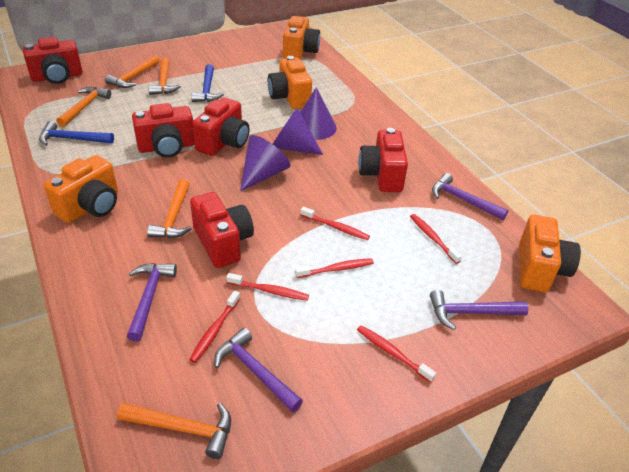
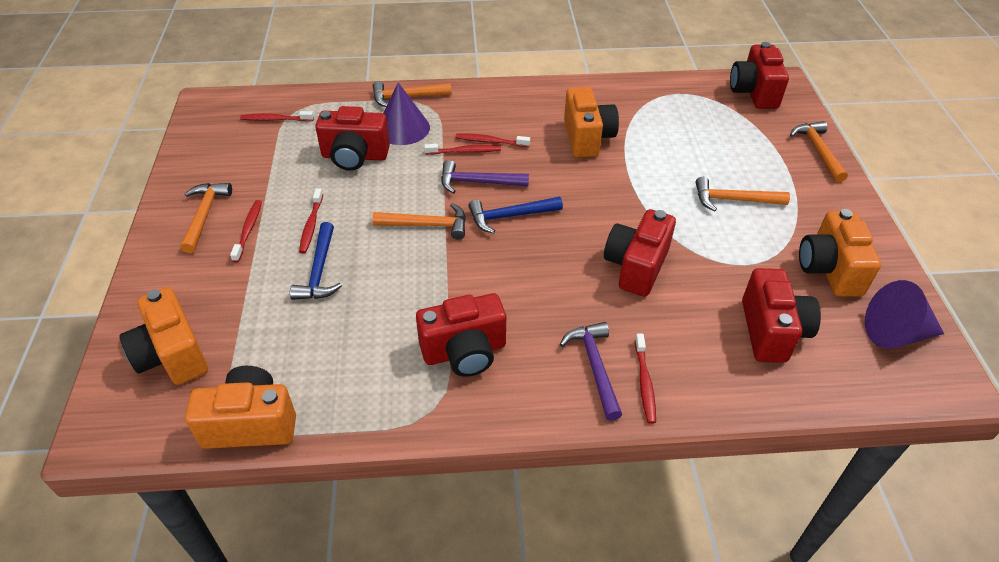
purple cone: [240,135,291,191] [273,108,323,155] [300,87,337,140] = 3 -> [383,82,430,145] [865,280,944,349] = 2
purple hammer: [127,263,177,342] [214,328,303,412] [430,290,529,330] [432,173,509,220] = 4 -> [441,160,529,194] [560,322,622,421] = 2

